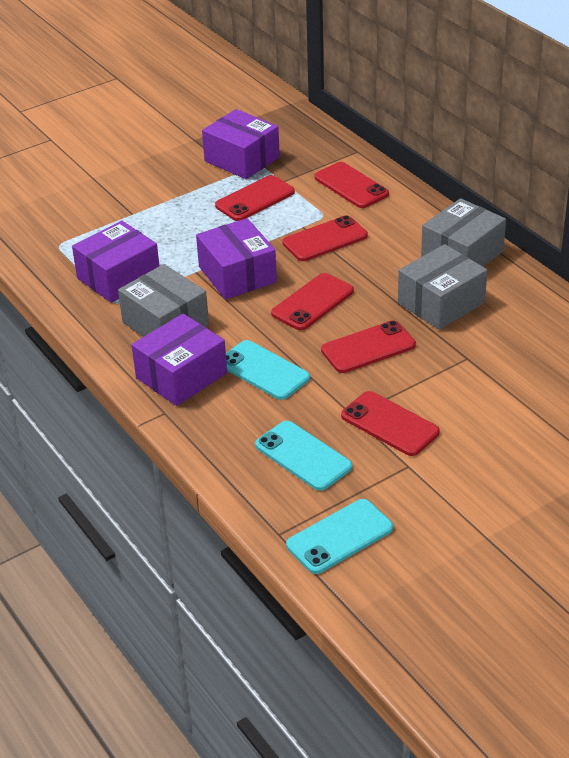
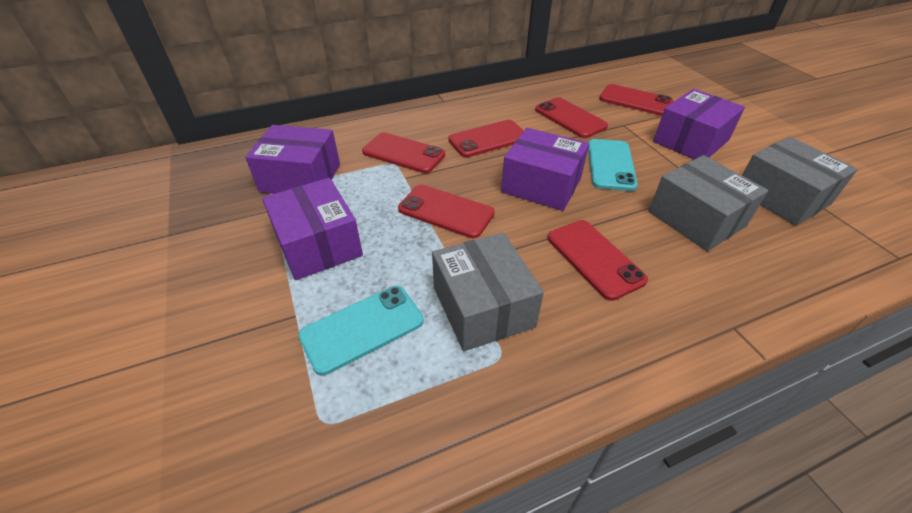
turquoise phone: [226,340,310,400] [255,421,352,491] [286,499,393,574] = 3 -> [298,286,424,376] [588,139,638,191] = 2

